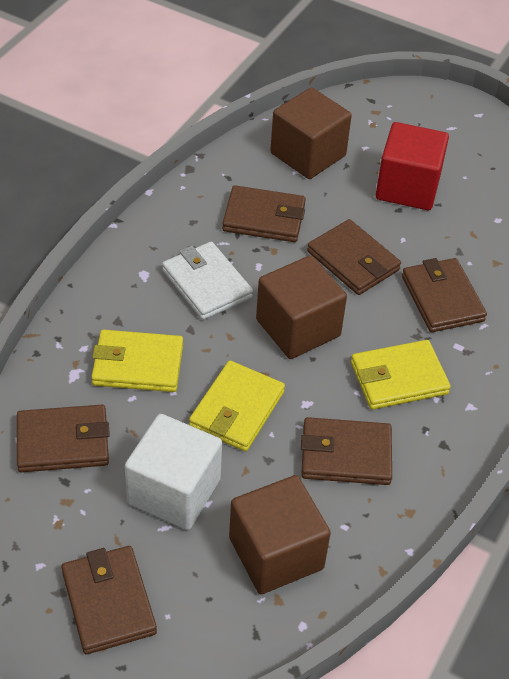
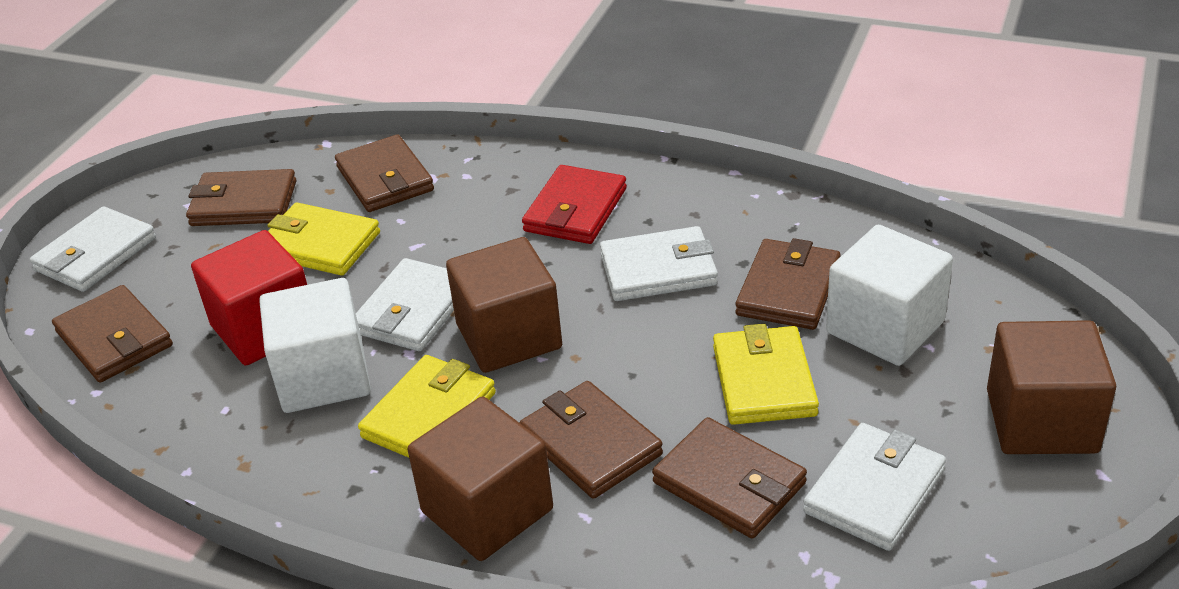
red wallet: none = 0 -> [522,165,627,244] = 1
white cube: [125,414,222,530] = 1 -> [259,278,371,413] [826,225,953,366] = 2
white wallet: [162,242,253,320] = 1 -> [30,206,156,292] [356,258,454,351] [600,226,718,301] [803,423,946,551] = 4

